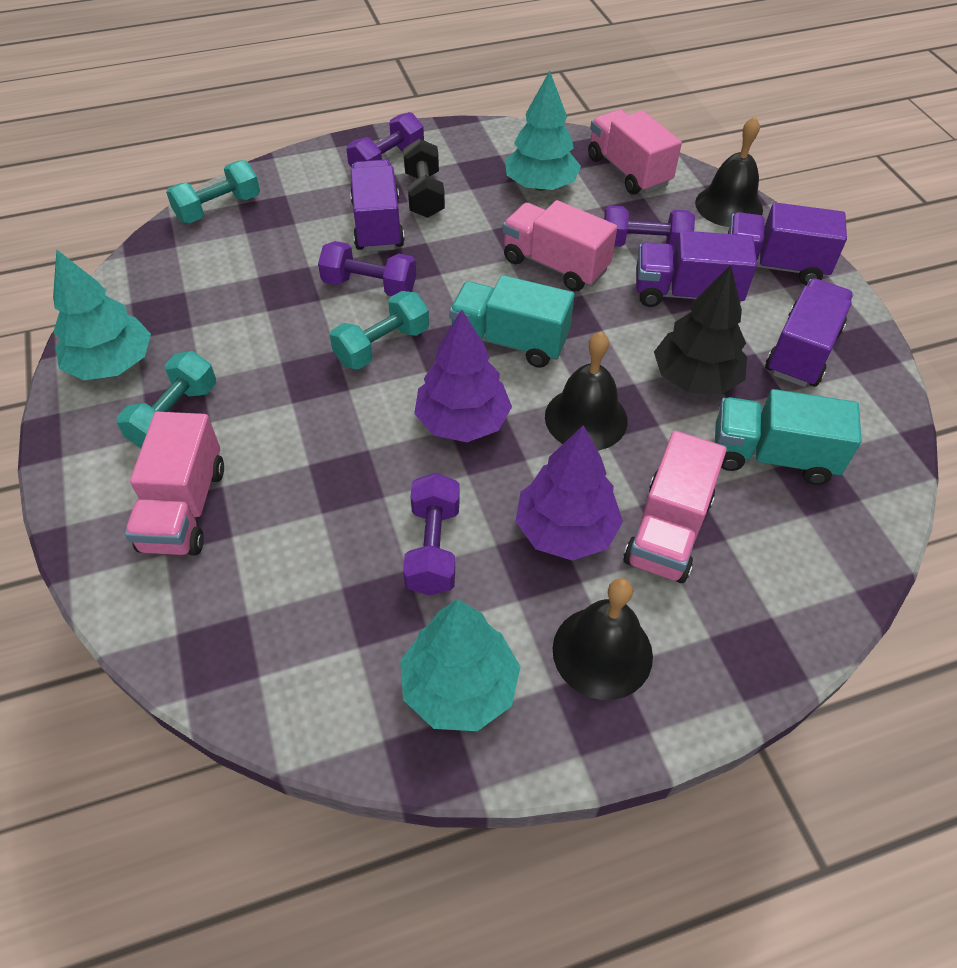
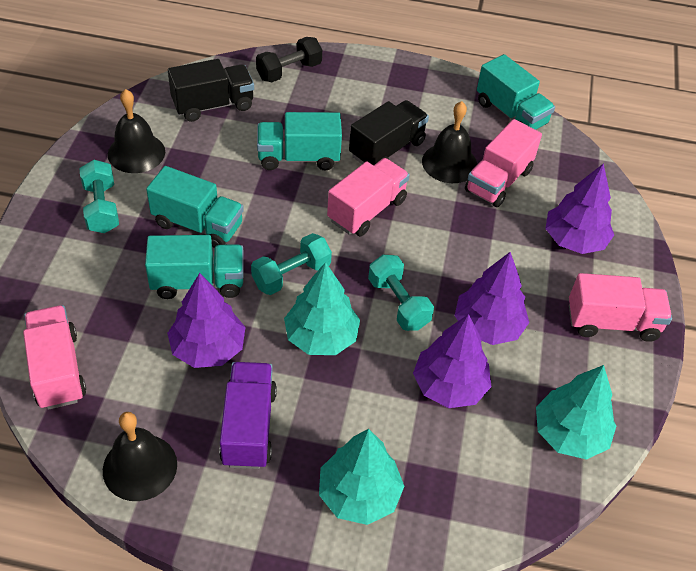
black tree: [654,265,747,394] = 1 -> none = 0
black truck: none = 0 -> [168,59,254,122] [349,100,429,165] = 2
purple dumbbell: [318,241,416,296] [346,112,424,168] [403,473,460,596] [604,206,695,250] = 4 -> none = 0
purple tree: [414,310,512,442] [515,425,623,561] = 2 -> [167,273,245,368] [413,314,491,408] [454,252,529,345] [545,163,614,254] = 4
purple truck: [350,160,405,252] [636,231,757,307] [728,202,847,285] [765,279,854,387] = 4 -> [219,362,277,469] = 1
turquoise truck: [449,275,575,368] [715,389,862,485] = 2 -> [145,235,243,299] [146,166,244,248] [257,112,342,171] [477,54,555,130] = 4

